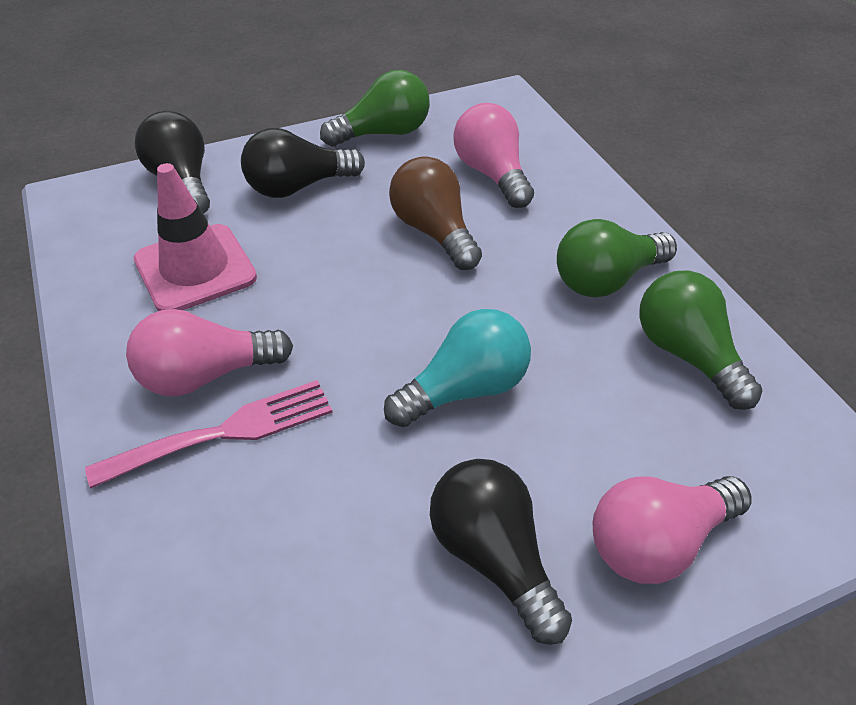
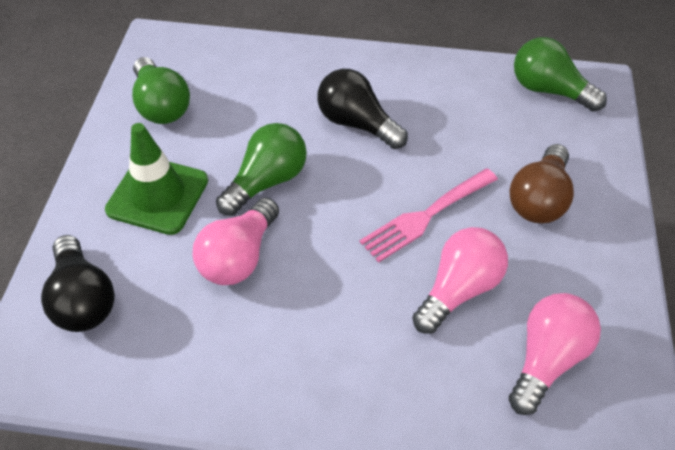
black light bulb: [135,111,210,214] [241,128,365,198] [430,459,572,645] = 3 -> [41,235,115,332] [317,69,408,149] = 2
green traffic cone: none = 0 -> [105,123,208,235] = 1
pink traffic cone: [134,163,257,311] = 1 -> none = 0
turquoise light bulb: [384,309,531,427] = 1 -> none = 0

